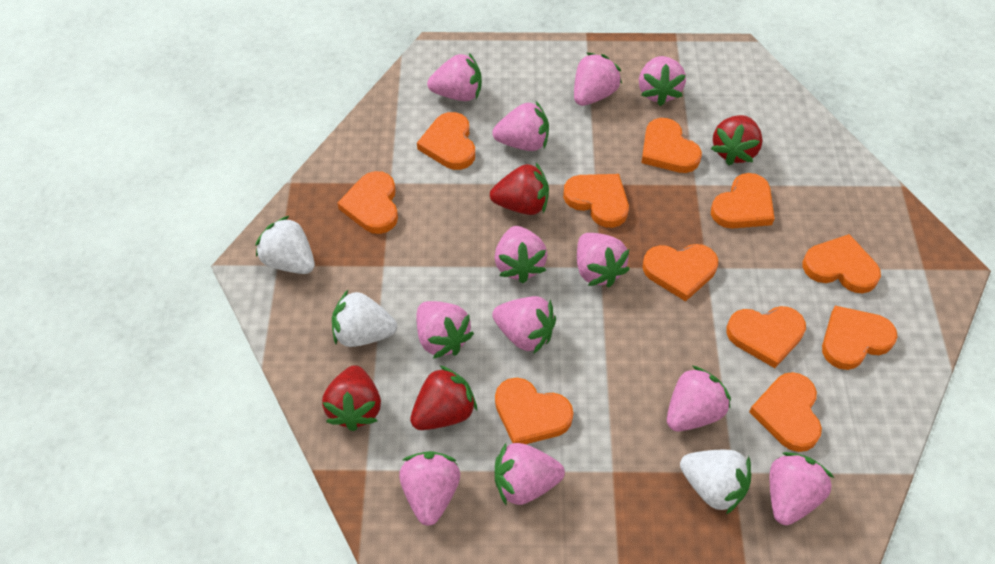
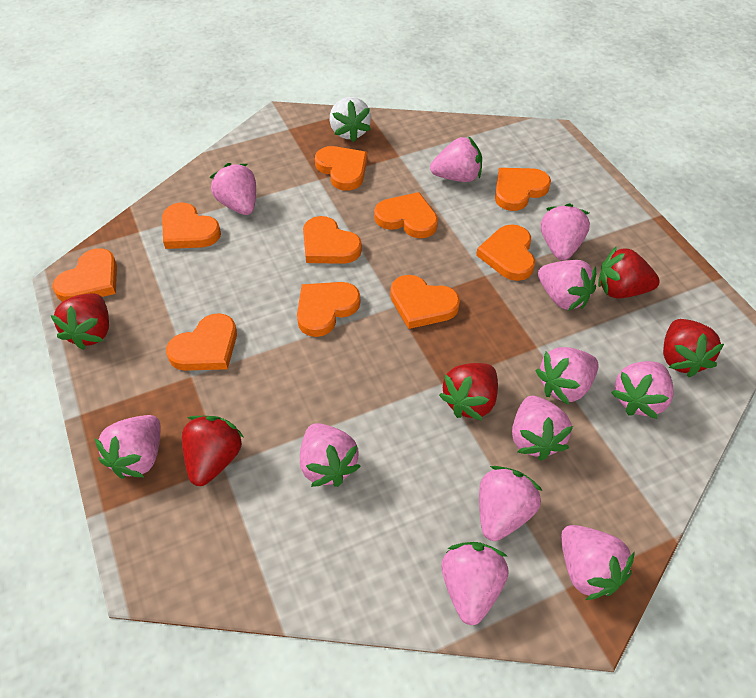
orange heart: [337,171,398,234] [417,112,475,170] [495,378,573,444] [563,174,629,228] [641,118,702,173] [643,244,718,301] [711,173,775,229] [726,306,806,368] [749,372,822,452] [803,234,881,293] [822,306,897,370] = 11 -> [52,248,117,302] [162,202,221,249] [166,313,237,371] [297,282,360,337] [303,216,362,264] [315,146,367,191] [374,192,438,238] [390,275,460,329] [476,224,535,281] [495,168,551,211] = 10
red strawberry: [322,365,381,431] [410,365,477,430] [490,163,549,215] [711,115,762,166] = 4 -> [50,293,109,350] [182,416,244,486] [439,363,498,421] [598,246,660,298] [663,319,724,377] = 5
white strawberry: [256,216,315,274] [332,290,397,347] [680,450,751,514] = 3 -> [330,97,371,142] = 1

